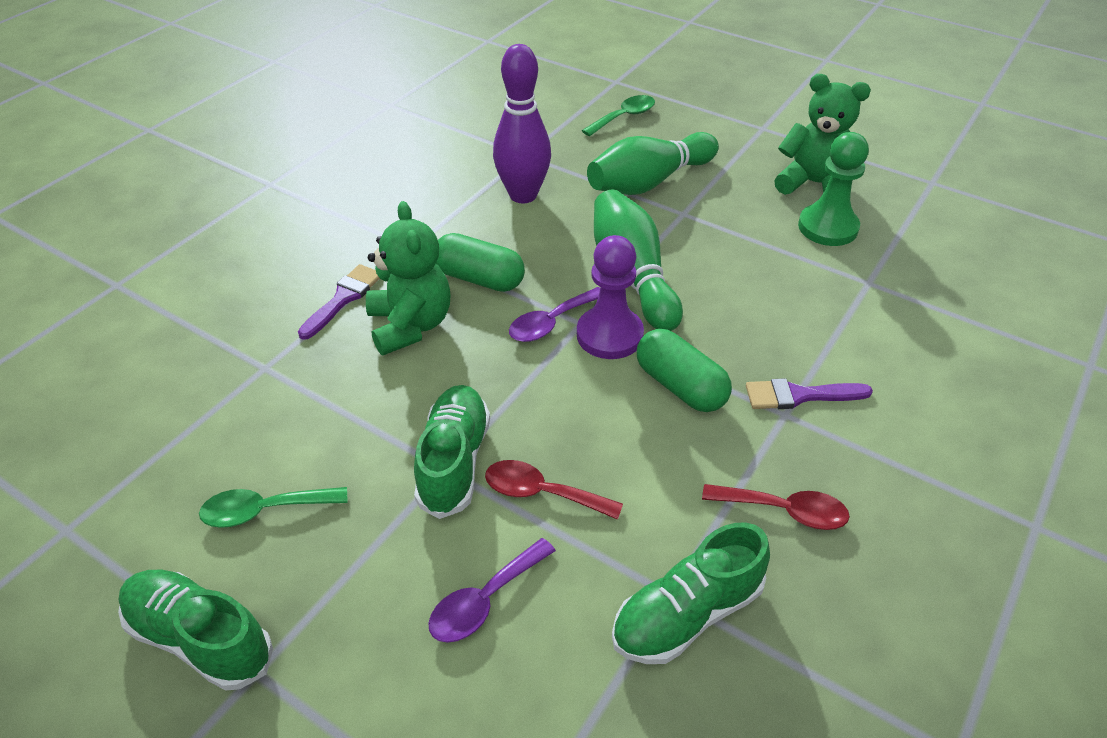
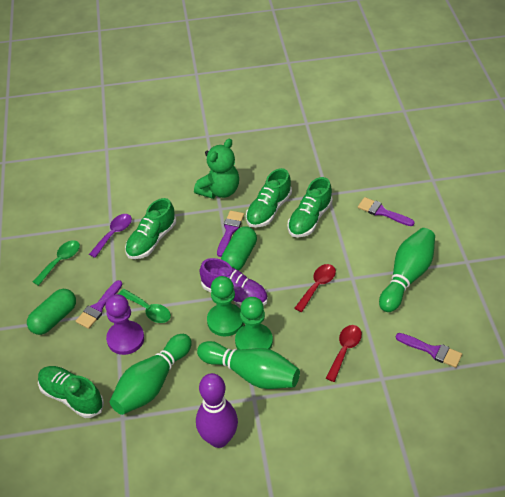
green bowling pin: [587,132,719,195] [594,190,683,331] = 2 -> [110,334,192,415] [197,341,300,389] [379,228,435,312] = 3
green pawn: [798,132,869,246] = 1 -> [207,276,244,336] [235,297,273,350] = 2
green shoe: [118,569,273,691] [414,385,490,519] [612,523,770,664] = 3 -> [38,366,104,418] [125,198,176,259] [246,168,292,228] [287,177,333,238] = 4
green teddy bear: [366,201,451,355] [774,74,871,195] = 2 -> [194,139,239,199] = 1
purple brush: [298,264,380,340] [746,378,873,409] = 2 -> [76,280,123,329] [217,211,244,257] [358,197,415,226] [396,333,462,368] = 4
purple shoe: none = 0 -> [200,258,268,305] = 1
purple spoon: [428,538,556,643] [509,287,600,342] = 2 -> [89,214,132,258] = 1

